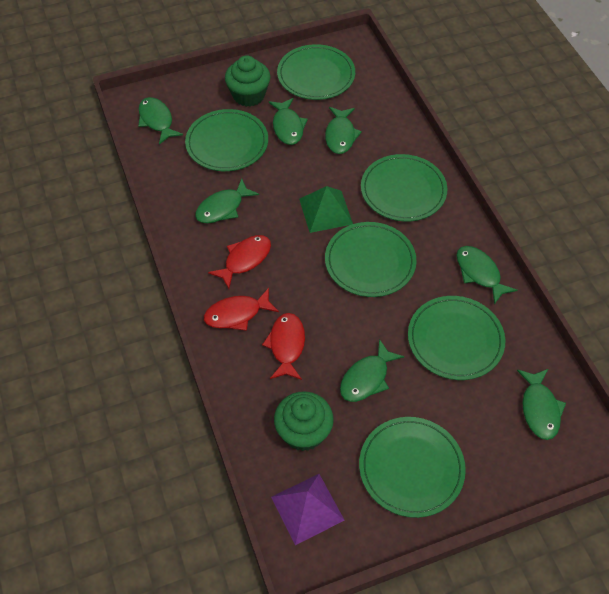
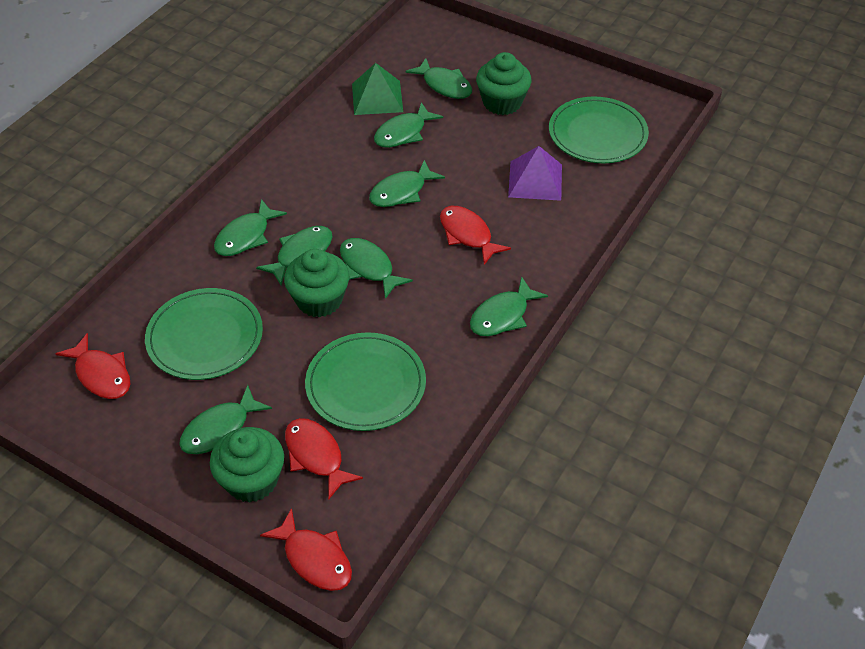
green cupcake: [225,55,270,107] [274,391,334,451] = 2 -> [210,427,284,503] [284,249,349,318] [476,52,532,115] = 3
green fish: [138,97,183,144] [195,179,259,223] [268,98,308,145] [325,107,362,154] [340,339,404,402] [456,246,518,305] [517,369,566,440] = 7 -> [179,385,272,454] [214,199,287,256] [256,226,332,285] [340,238,413,299] [369,160,445,207] [374,102,443,148] [405,58,472,99] [470,276,548,336] = 8
green plate: [185,109,268,171] [277,44,355,100] [325,222,416,297] [359,417,466,518] [361,154,447,222] [408,296,505,380] = 6 -> [145,288,263,380] [305,332,426,431] [549,97,649,163] = 3
red fish: [204,288,279,331] [208,235,271,289] [262,313,305,380] = 3 -> [56,333,130,399] [260,508,352,591] [285,418,363,499] [440,206,511,265] = 4

